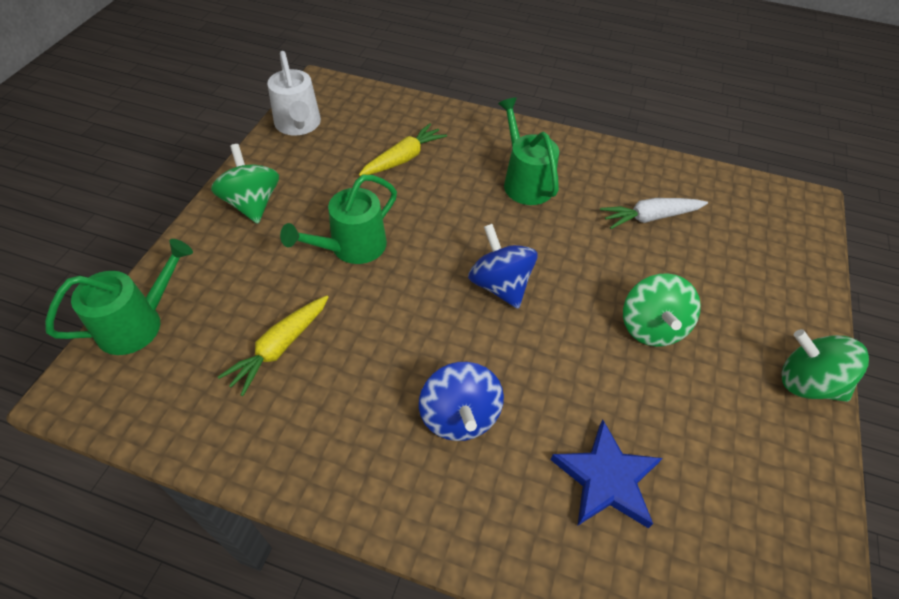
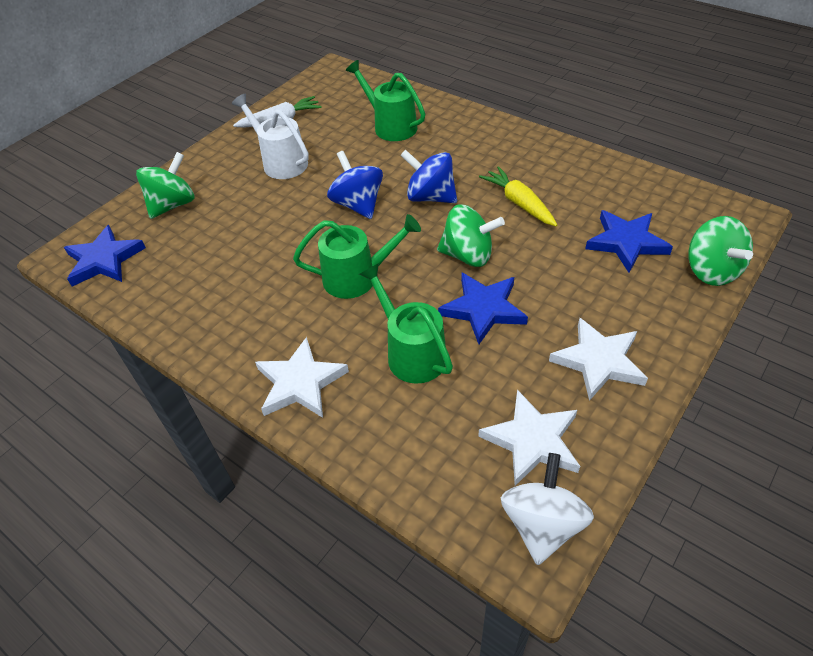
blue star: [551,420,662,528] = 1 -> [64,225,146,286] [438,272,528,344] [585,210,673,273] = 3
white spinning top: none = 0 -> [501,453,594,565] = 1
white star: none = 0 -> [255,337,349,418] [478,390,580,486] [549,318,648,401] = 3
yellow carrot: [218,295,329,396] [359,123,447,176] = 2 -> [479,166,557,226] = 1

